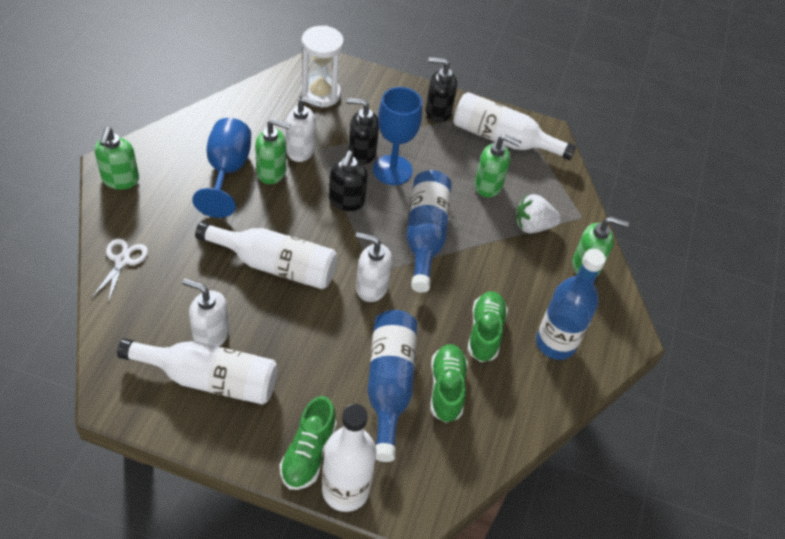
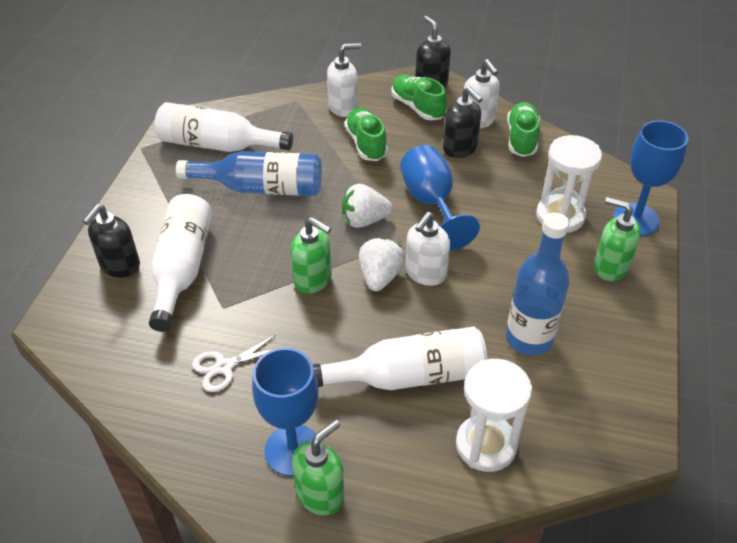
blue bottle: [367,310,418,462] [407,170,452,293] [536,249,606,360] = 3 -> [176,151,322,196] [506,213,570,355] = 2
blue goblet: [192,118,251,218] [373,87,422,185] = 2 -> [252,348,318,476] [400,145,480,250] [613,120,688,236] = 3
green soap dispenser: [94,127,139,190] [255,119,291,184] [475,135,521,197] [572,217,629,276] = 4 -> [290,217,332,294] [292,420,344,516] [594,197,641,281] = 3
white bottle: [117,338,278,405] [195,221,337,289] [322,404,376,512] [453,92,576,161] = 4 -> [149,194,212,332] [155,102,293,152] [313,327,487,390] = 3
white hourglass: [301,25,344,108] = 1 -> [456,359,532,472] [536,135,602,233] = 2
white strawberry: [516,194,561,233] = 1 -> [342,184,392,228] [359,237,405,291] = 2

